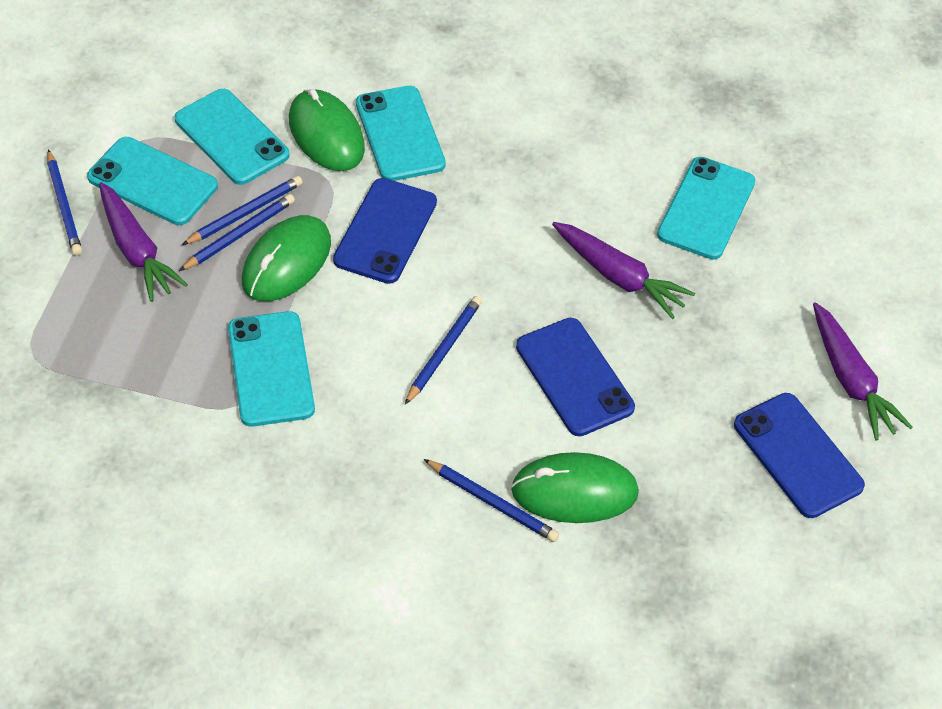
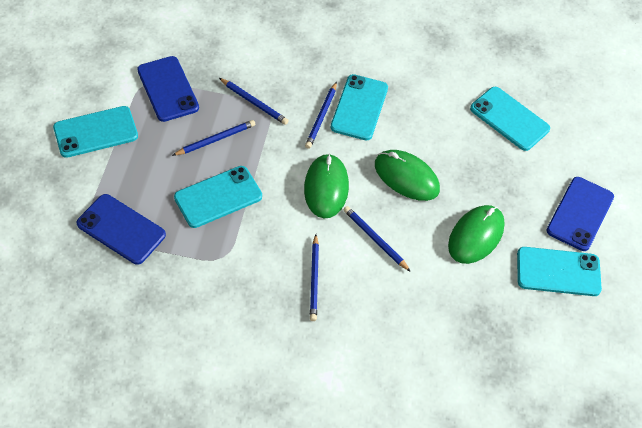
purple carrot: [99,182,188,302] [552,222,695,319] [813,302,913,440] = 3 -> none = 0

